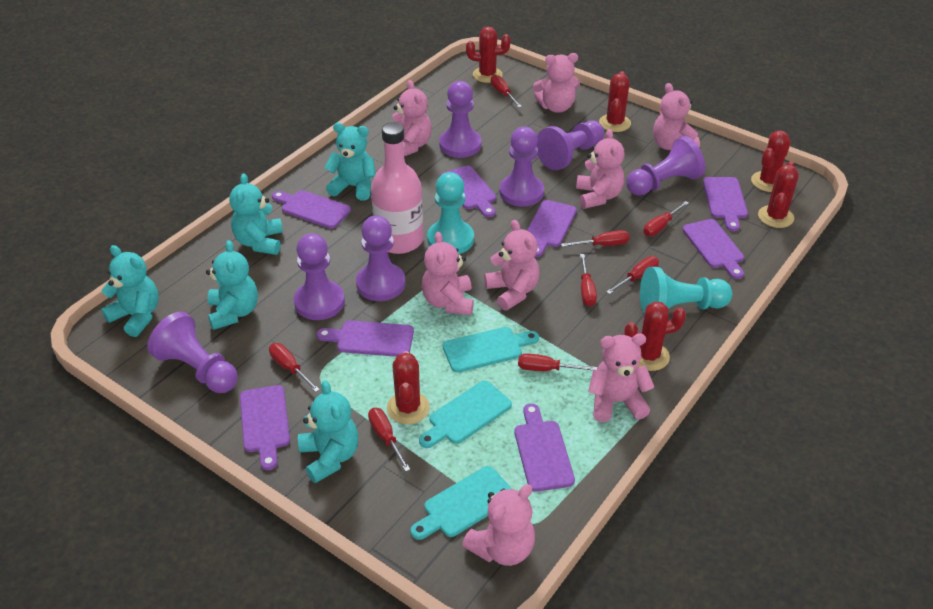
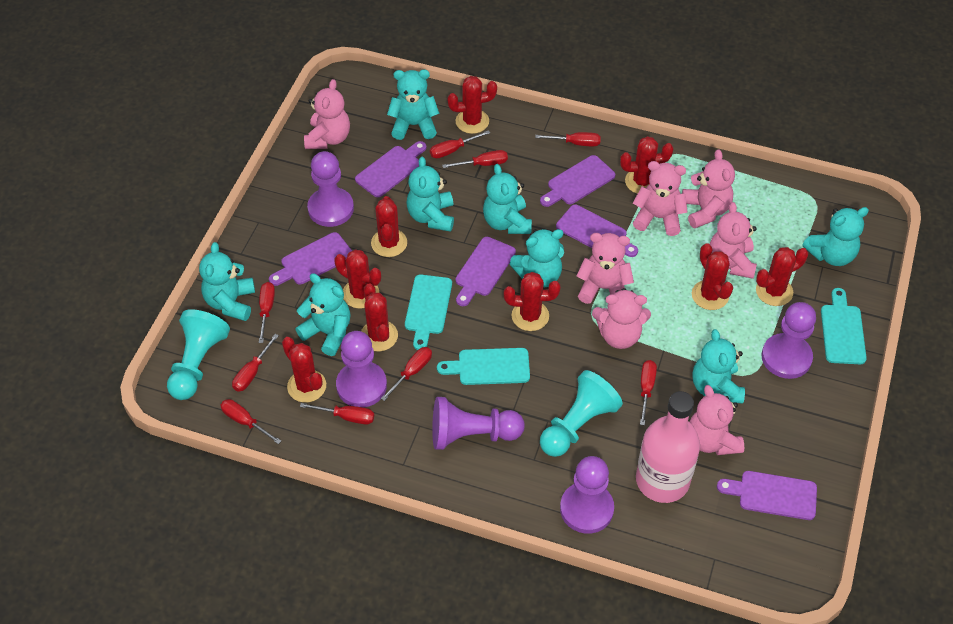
pink teddy bear: [392,80,432,156] [422,232,474,315] [462,484,535,566] [484,220,540,310] [533,53,580,113] [576,129,625,209] [588,333,654,422] [653,83,700,150] = 8 -> [304,79,350,149] [577,233,634,304] [592,288,651,349] [633,161,688,236] [682,149,735,229] [690,385,744,455] [710,202,757,279] = 7
purple cutting board: [240,385,290,470] [272,190,351,229] [317,320,414,357] [441,166,496,217] [514,403,575,492] [527,200,577,257] [682,219,744,279] [703,177,748,232] = 8 -> [269,232,352,286] [355,141,427,197] [455,237,516,306] [540,155,615,207] [556,204,638,257] [717,471,817,520] = 6
purple pawn: [147,312,238,393] [294,233,345,320] [356,216,405,301] [439,81,481,158] [500,127,544,207] [537,121,604,170] [626,136,705,196] = 7 -> [307,151,354,227] [336,331,387,407] [432,397,525,450] [560,456,614,534] [762,302,816,379] = 5
red cactus: [387,351,430,424] [466,26,510,83] [599,71,631,132] [624,301,686,371] [751,130,791,192] [758,161,799,228] = 6 -> [282,337,326,403] [334,249,381,309] [361,283,398,352] [371,196,407,257] [447,76,497,134] [504,272,560,331] [620,136,673,194] [692,243,733,310] [756,247,808,306] = 9
red screwdriver: [269,343,320,392] [368,408,410,472] [491,75,522,108] [518,353,597,371] [561,230,629,247] [580,254,597,306] [606,256,659,294] [643,201,689,236] = 8 -> [220,399,281,444] [232,334,279,392] [259,282,275,343] [300,403,374,424] [381,347,432,401] [430,130,490,158] [442,150,508,168] [535,132,601,146] [640,360,657,426] = 9
turquoise teddy bear: [101,245,159,337] [206,240,258,330] [229,173,283,255] [298,380,359,483] [324,123,375,201] = 5 -> [199,242,255,321] [295,273,351,356] [387,69,440,140] [406,156,454,232] [483,164,532,234] [510,229,564,288] [692,329,745,404] [802,207,869,266] = 8

